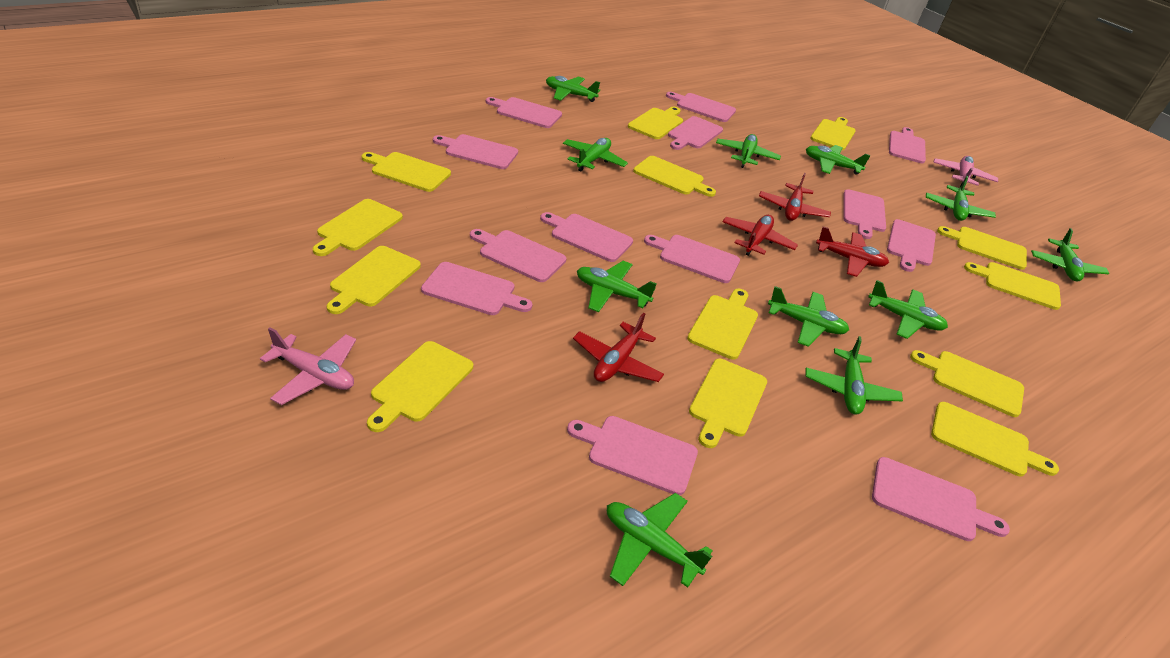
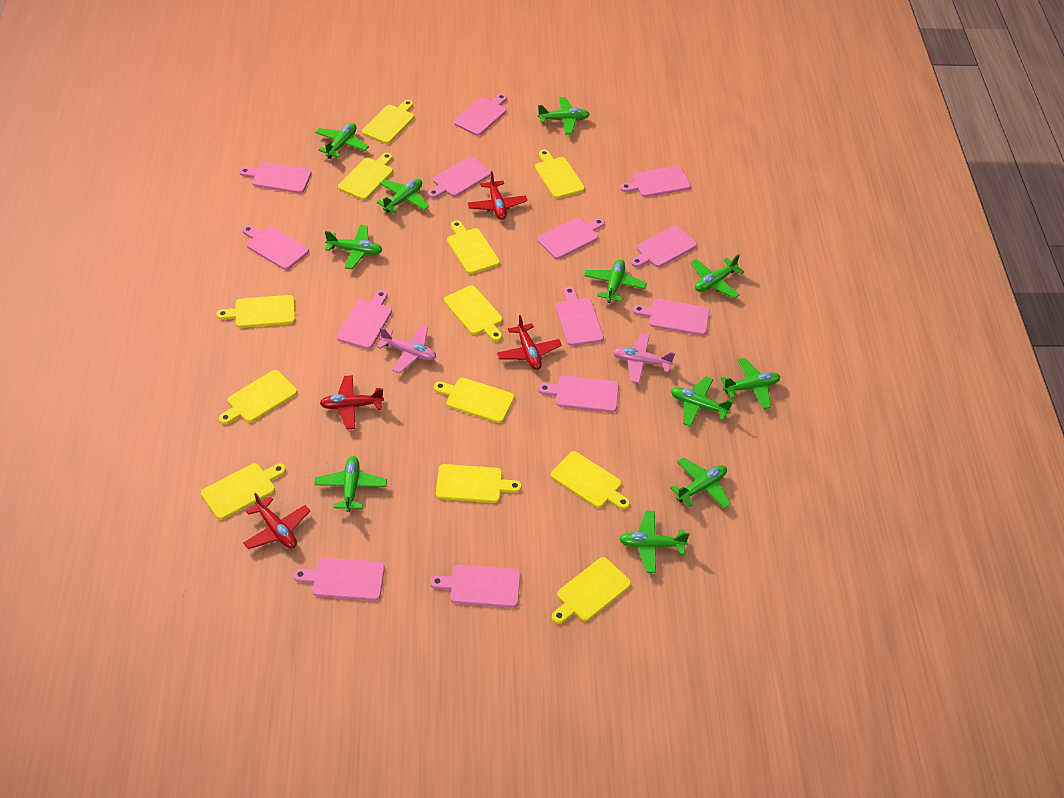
yellow cutting board: [313,199,403,256] [327,246,421,314] [362,152,451,192] [367,341,473,432] [628,107,683,139] [633,156,716,197] [687,289,758,360] [689,359,767,448] [810,117,856,150] [910,350,1024,417] [931,402,1059,476] [937,226,1027,270] [964,262,1061,310] = 13 -> [201,463,286,520] [216,295,295,328] [219,370,297,425] [338,153,393,200] [362,100,414,144] [434,378,514,423] [436,464,522,503] [444,285,503,341] [447,220,500,274] [535,149,585,199] [551,451,630,510] [552,557,631,624] = 12

